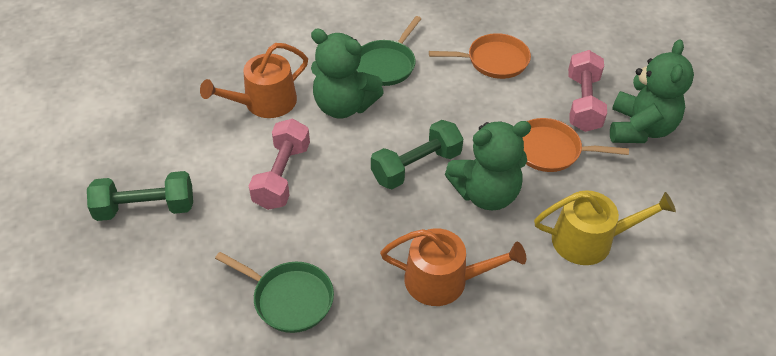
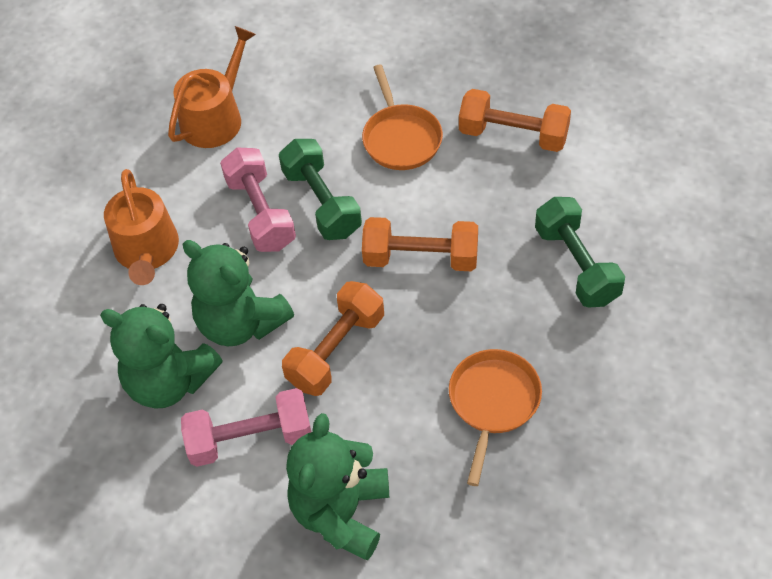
green pan: [215,252,334,333] [356,16,421,86] = 2 -> none = 0
orange dumbbell: none = 0 -> [282,281,384,396] [362,217,478,271] [459,89,571,152] = 3
yellow watering can: [534,190,676,265] = 1 -> none = 0

